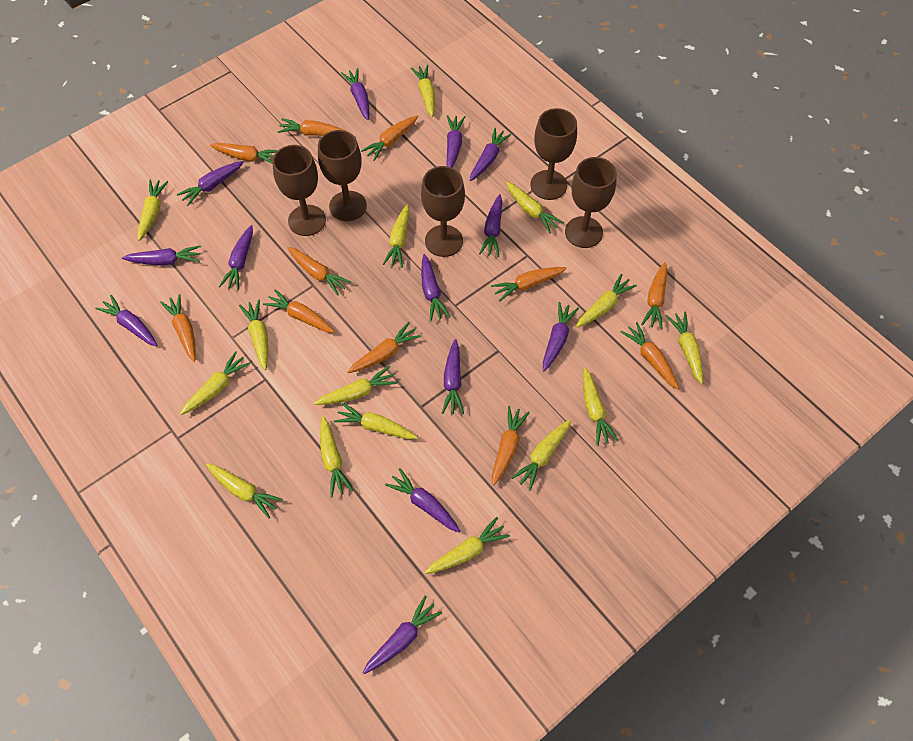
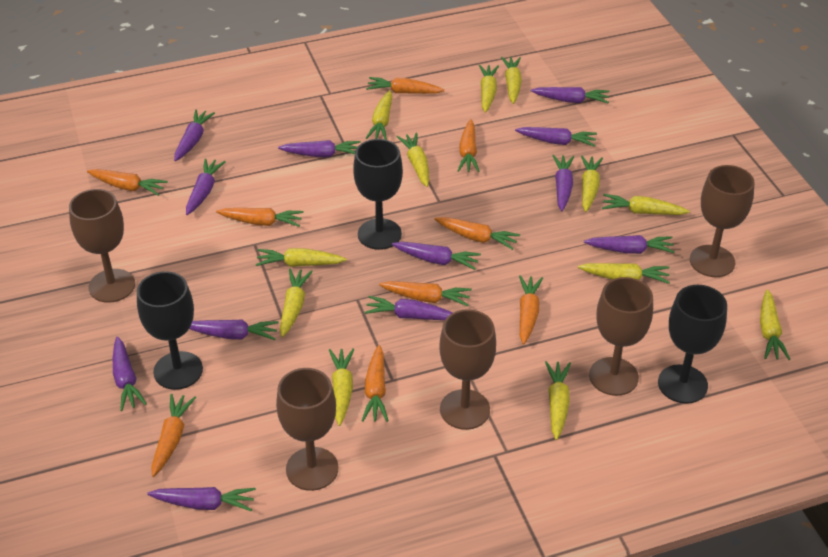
black goblet: none = 0 -> [137,271,203,390] [353,139,403,250] [658,285,727,404] = 3
orange carrot: [160,294,196,362] [210,143,278,164] [263,289,335,333] [278,118,345,136] [288,247,351,295] [348,322,421,373] [361,115,418,161] [491,267,567,302] [492,406,530,486] [620,322,679,390] [641,262,668,329] = 11 -> [87,169,168,196] [151,394,196,477] [216,208,304,227] [362,345,388,422] [366,77,445,94] [379,281,472,306] [434,217,520,250] [458,119,480,172] [519,275,543,345] = 9
purple carrot: [95,295,158,347] [122,246,201,266] [177,161,244,206] [219,225,253,290] [341,68,369,120] [363,596,442,674] [385,468,460,532] [421,254,450,322] [442,339,464,414] [447,115,465,168] [470,128,512,181] [479,194,502,257] [543,302,579,372] = 13 -> [113,336,147,411] [147,487,256,512] [174,109,215,161] [186,158,225,215] [189,319,279,340] [278,140,361,157] [364,296,453,320] [392,242,481,270] [515,127,597,147] [531,87,609,104] [552,155,574,211] [584,235,675,254] = 12
yellow carrot: [138,180,169,241] [180,351,251,415] [206,464,283,518] [239,300,268,370] [314,366,397,405] [320,416,354,498] [334,403,418,439] [383,204,410,267] [411,65,435,117] [425,517,510,574] [506,182,564,233] [511,420,571,491] [576,273,637,328] [583,368,619,446] [666,311,703,384] = 15 -> [256,248,347,267] [280,269,313,337] [329,348,354,426] [366,90,392,140] [397,133,429,187] [479,65,499,113] [501,57,522,104] [545,361,571,440] [578,263,670,284] [581,155,603,212] [602,194,690,215] [760,289,791,360] = 12

